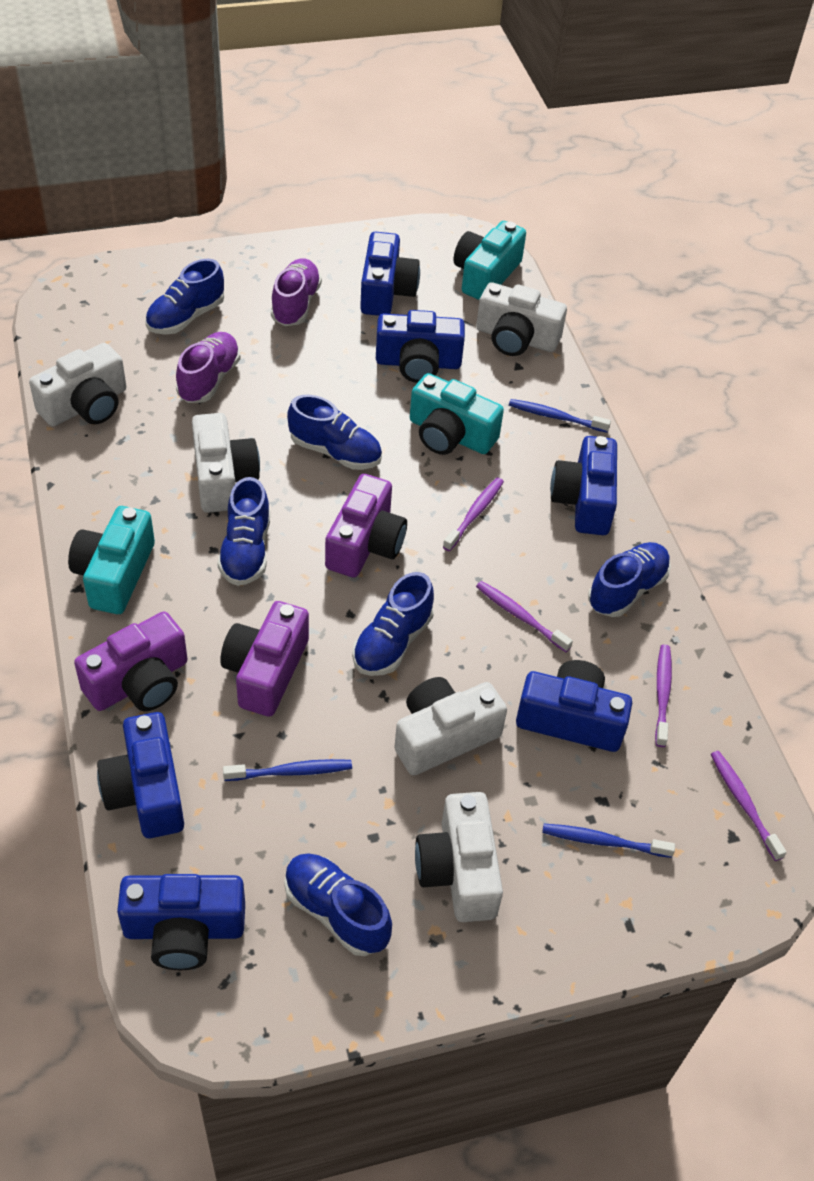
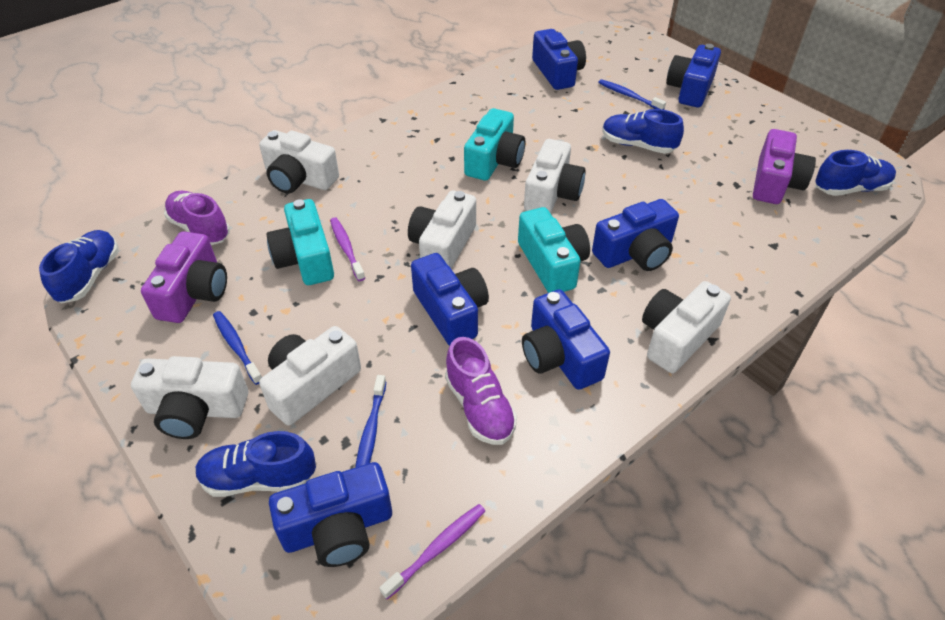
blue shoe: [145,259,224,334] [217,477,270,586] [284,853,392,956] [287,395,382,470] [352,572,434,676] [588,542,671,617] = 6 -> [39,230,119,303] [195,431,316,497] [602,109,684,154] [815,150,896,196] = 4
purple camera: [74,611,187,711] [220,601,309,716] [325,474,407,577] = 3 -> [141,231,227,323] [753,129,816,204] = 2
purple toothbrush: [443,477,504,551] [476,581,573,652] [655,644,672,747] [711,751,787,861] = 4 -> [330,217,365,281] [379,504,485,599] = 2
white camera: [29,343,126,426] [192,413,260,513] [395,677,507,776] [415,792,503,922] [476,282,567,356] = 5 -> [131,356,248,439] [259,130,339,194] [259,326,361,425] [408,191,476,269] [524,139,586,214] [642,281,731,373] = 6

